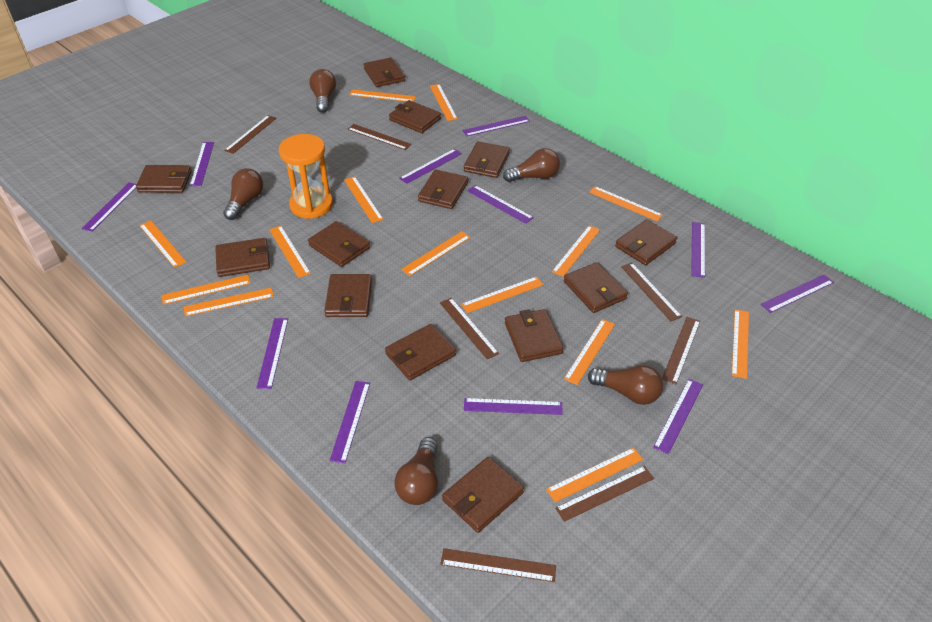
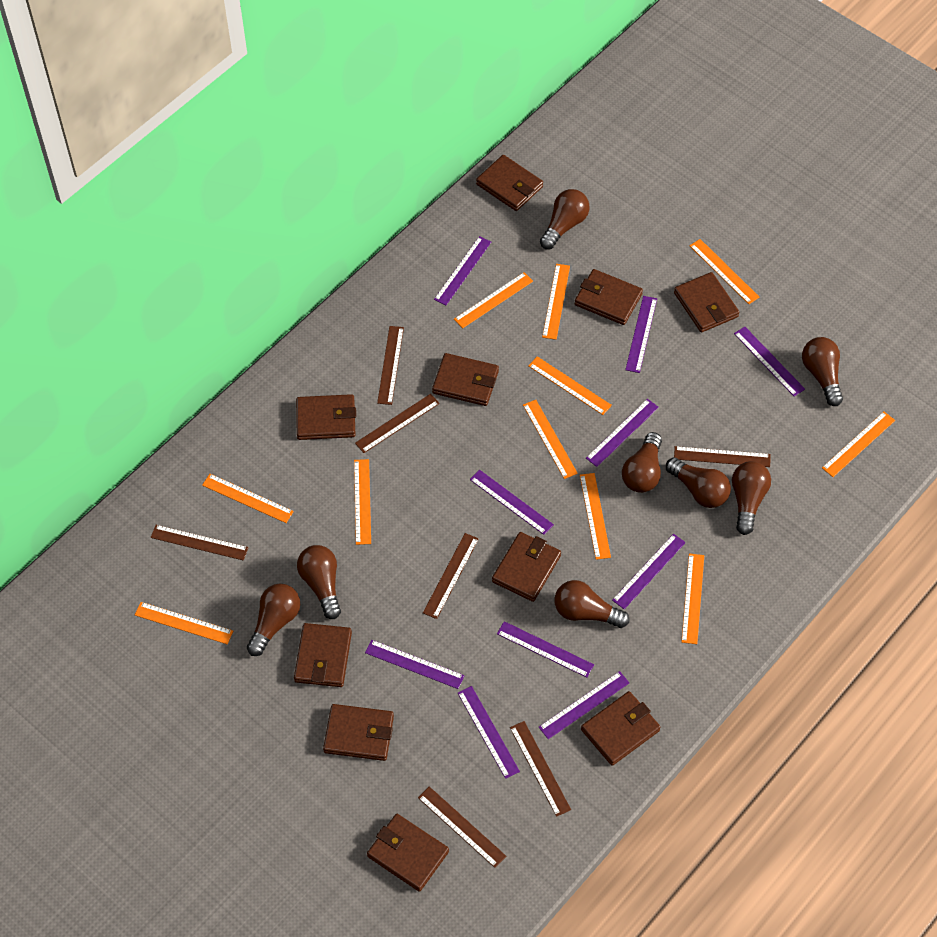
brown light bulb: [223,168,263,220] [309,69,336,113] [394,437,438,505] [503,148,560,182] [588,365,663,405] = 5 -> [247,584,300,656] [297,545,341,619] [540,189,589,249] [554,580,629,628] [622,432,662,493] [666,457,731,508] [732,461,771,535] [802,337,843,406] = 8
brown wallet: [136,165,192,193] [215,238,270,277] [308,221,370,267] [324,274,372,317] [363,57,405,87] [385,324,456,380] [389,100,441,133] [418,170,468,209] [442,457,524,533] [464,141,510,178] [505,309,563,362] [564,262,628,313] [615,219,677,265] = 13 -> [294,623,352,687] [296,394,356,440] [323,704,394,761] [367,814,449,892] [432,353,499,406] [476,155,543,211] [492,532,561,602] [575,269,643,325] [581,691,661,766] [674,272,739,332] = 10
orange hourglass: [279,134,333,219] = 1 -> none = 0
orange ruler: [139,220,186,268] [161,275,251,305] [184,287,274,316] [269,226,311,278] [344,176,383,223] [349,89,416,102] [401,231,470,276] [430,84,458,121] [461,276,543,313] [546,448,643,502] [552,225,600,277] [564,319,615,385] [589,186,663,222] [732,309,749,379] = 14 -> [135,602,233,644] [202,474,294,523] [354,459,371,545] [454,272,533,328] [523,400,578,479] [528,356,612,415] [542,264,570,340] [580,473,611,560] [681,553,704,644] [690,239,759,304] [822,412,895,477] = 11
purple ruler: [82,182,136,231] [190,142,214,186] [257,318,288,389] [330,381,370,463] [399,149,462,184] [462,116,530,136] [464,398,563,415] [467,185,534,224] [653,379,703,454] [691,222,705,278] [761,275,834,313] = 11 -> [365,640,465,689] [434,236,491,305] [458,686,520,779] [470,470,554,535] [497,621,594,678] [539,671,629,739] [586,399,659,467] [612,534,686,609] [625,296,657,373] [734,327,805,397] = 10

